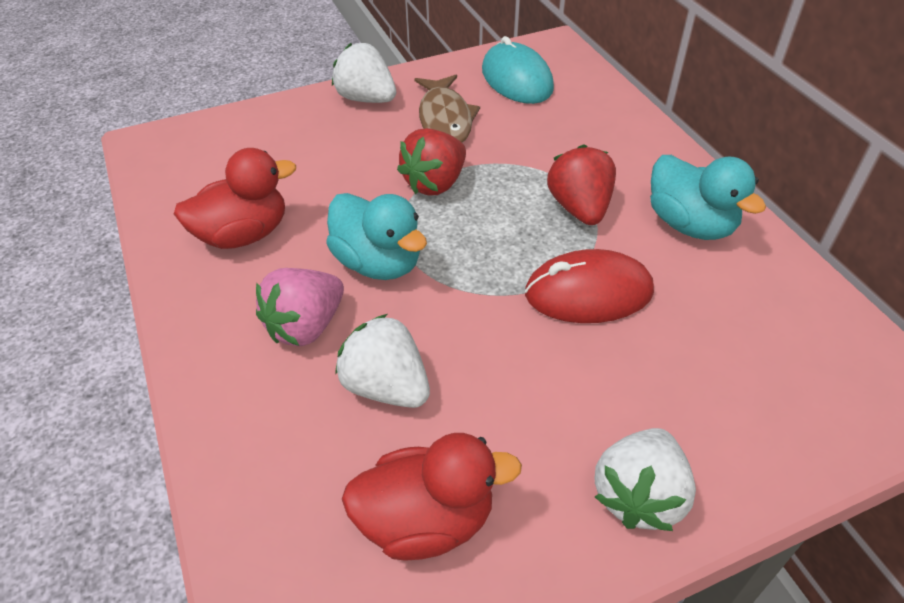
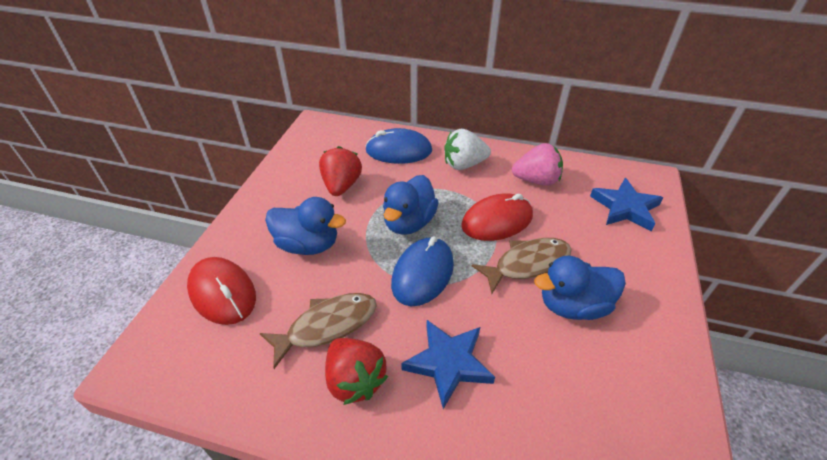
blue duck: none = 0 -> [265,197,346,255] [383,175,439,235] [534,256,626,320] = 3
blue mouse: none = 0 -> [365,128,432,164] [391,237,454,306] = 2
blue star: none = 0 -> [401,320,495,409] [590,178,663,231] = 2
brown fish: [414,75,480,143] = 1 -> [259,293,377,369] [472,238,572,294] = 2
red duck: [174,148,296,249] [342,433,522,561] = 2 -> none = 0
red mouse: [525,249,654,323] = 1 -> [187,257,256,325] [461,193,533,241] = 2
turquoise duck: [326,193,427,280] [650,155,766,240] = 2 -> none = 0
turquoise mouse: [482,36,554,104] = 1 -> none = 0
white strawberry: [332,43,396,103] [335,314,430,408] [595,428,696,531] = 3 -> [444,129,491,170] = 1

